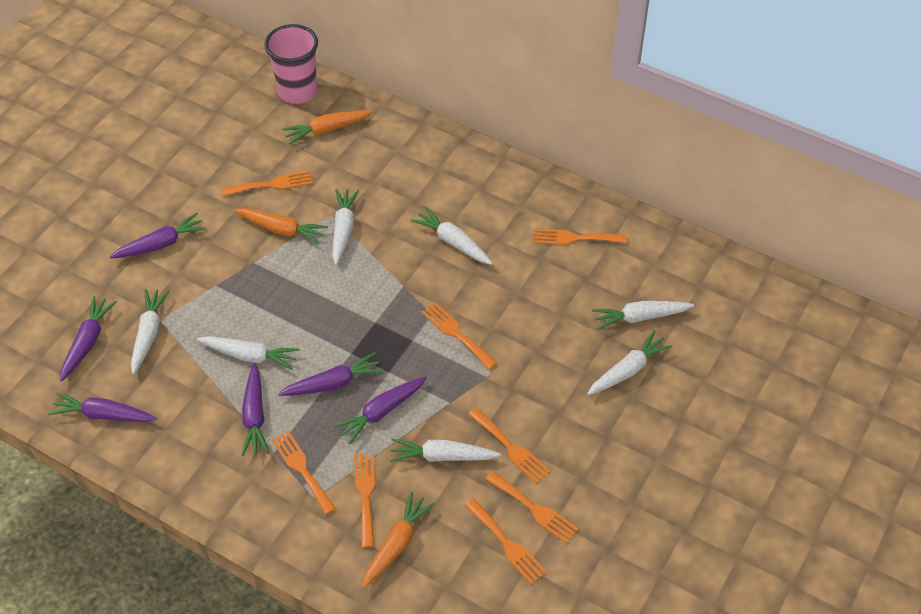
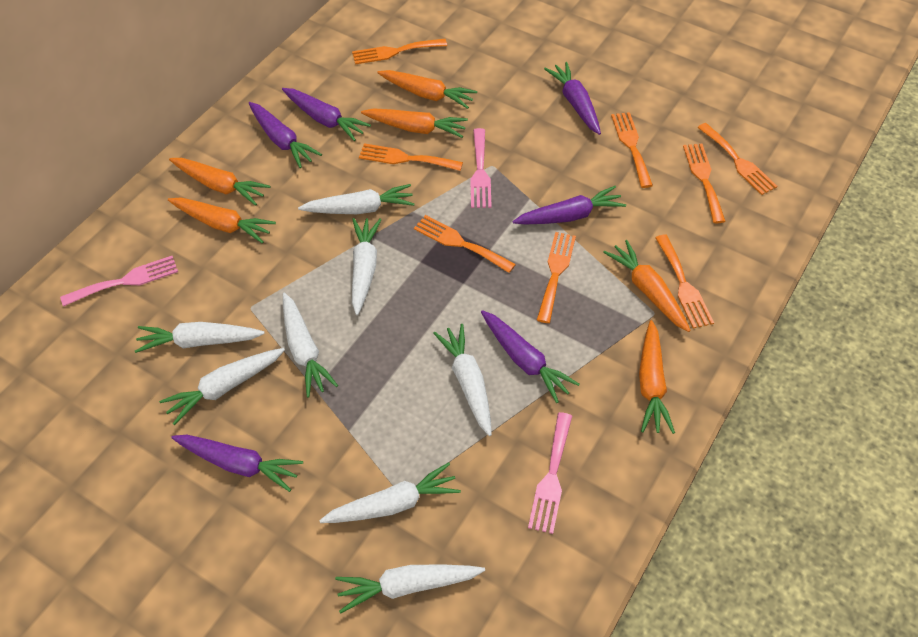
orange carrot: [234,208,328,245] [282,110,373,144] [362,491,435,589] = 3 -> [168,197,276,244] [169,158,270,206] [361,108,468,138] [377,70,477,109] [603,240,691,332] [639,320,675,434] = 6
pink cup: [264,24,318,104] = 1 -> none = 0
pink fork: none = 0 -> [60,256,178,307] [470,128,492,208] [528,412,572,534] = 3
white carrot: [131,289,170,375] [197,336,299,370] [332,189,359,265] [390,438,501,462] [411,207,493,265] [587,330,673,396] [592,301,694,330] = 7 -> [135,322,265,353] [159,348,285,425] [283,293,338,397] [298,184,415,214] [319,462,461,523] [335,564,485,613] [352,218,382,315] [433,324,492,436] = 8

